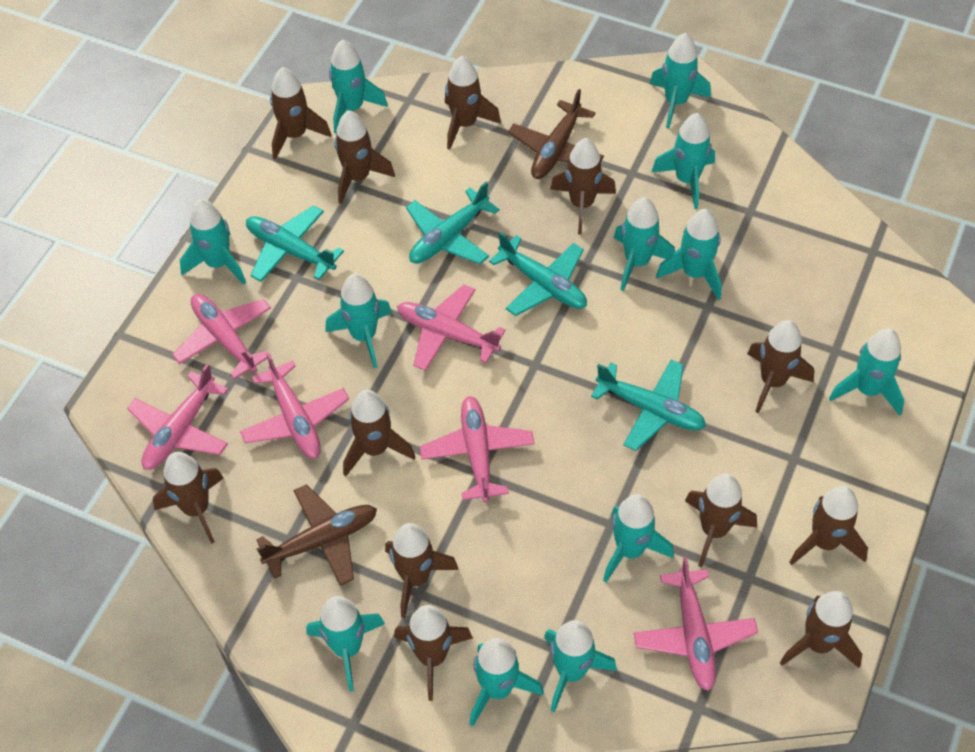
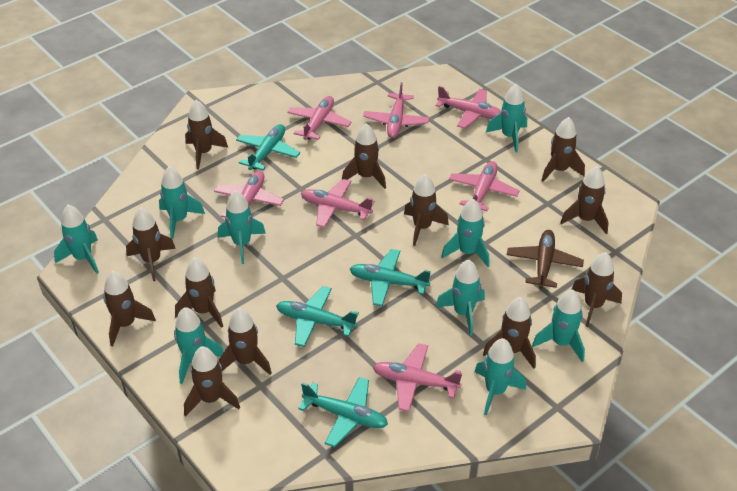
brown plane: [256,484,377,586] [508,89,604,179] = 2 -> [507,230,584,289] = 1
pink plane: [127,364,229,470] [172,294,271,379] [240,352,349,459] [397,285,506,371] [420,396,534,503] [634,557,758,691] = 6 -> [214,171,284,218] [287,96,352,140] [301,179,375,228] [363,82,430,138] [373,343,462,412] [435,86,501,128] [449,161,520,211] = 7
turquoise rocket: [180,199,246,285] [307,596,385,691] [325,273,392,368] [329,40,388,133] [470,638,544,727] [544,620,617,712] [603,494,674,582] [614,197,675,291] [650,33,711,129] [651,113,715,209] [656,209,722,300] [829,328,904,416] = 12 -> [54,205,99,274] [159,166,205,239] [174,307,224,384] [218,190,266,264] [436,260,485,336] [441,199,490,267] [475,338,526,415] [486,84,527,152] [532,289,585,362] = 9

